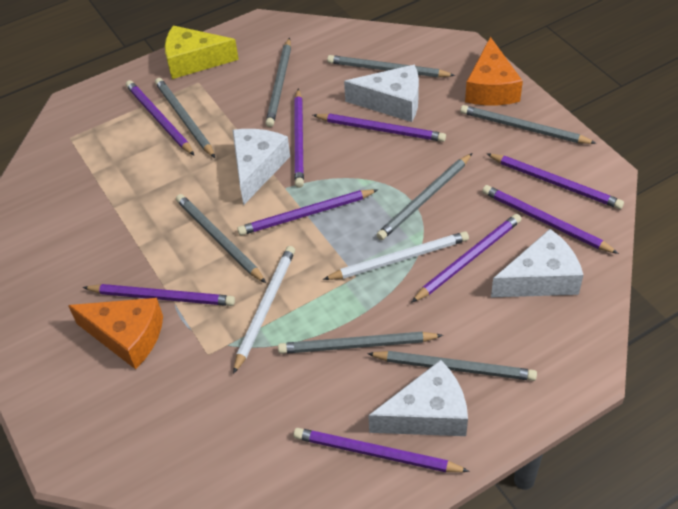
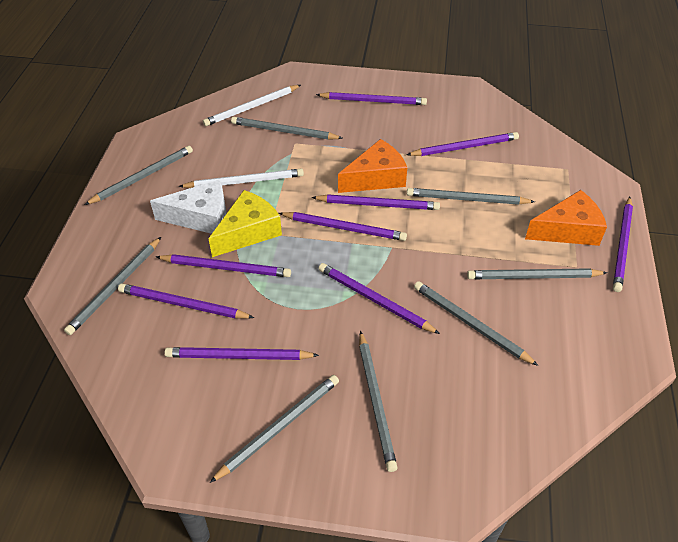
white cheese: [233,129,290,205] [344,65,419,122] [368,360,468,436] [491,229,583,297] = 4 -> [150,180,227,234] = 1

